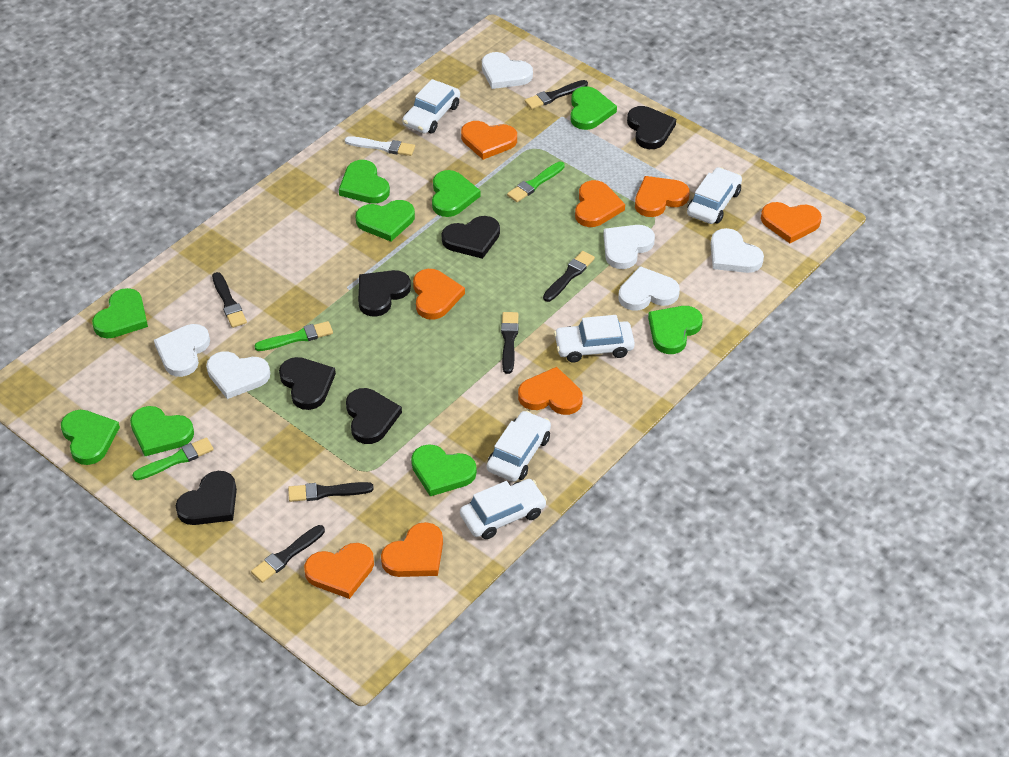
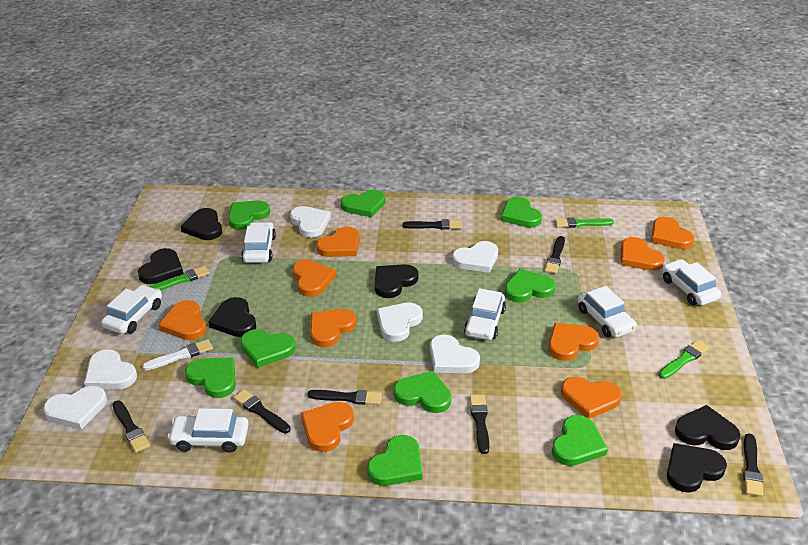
black brush: [212,272,247,328] [251,525,325,583] [288,482,374,502] [501,312,519,374] [525,80,588,109] [543,251,595,302] = 6 -> [112,400,150,453] [233,389,291,433] [308,390,382,405] [402,219,462,230] [470,394,489,454] [544,236,565,274] [743,433,763,497] = 7
orange heart: [304,543,374,599] [381,522,443,577] [413,269,465,320] [461,121,517,160] [518,367,583,415] [575,180,625,227] [635,176,690,217] [761,202,822,243] = 8 -> [158,300,206,340] [293,260,336,297] [301,402,354,452] [310,309,357,347] [316,227,360,257] [548,323,599,361] [561,377,622,419] [621,237,664,271] [651,217,694,249] = 9
white car: [402,79,460,133] [460,479,547,539] [487,411,551,482] [554,315,635,363] [687,167,742,224] = 5 -> [101,285,162,334] [167,408,249,453] [241,222,276,263] [464,288,506,340] [578,286,637,338] [662,259,721,305] = 6

